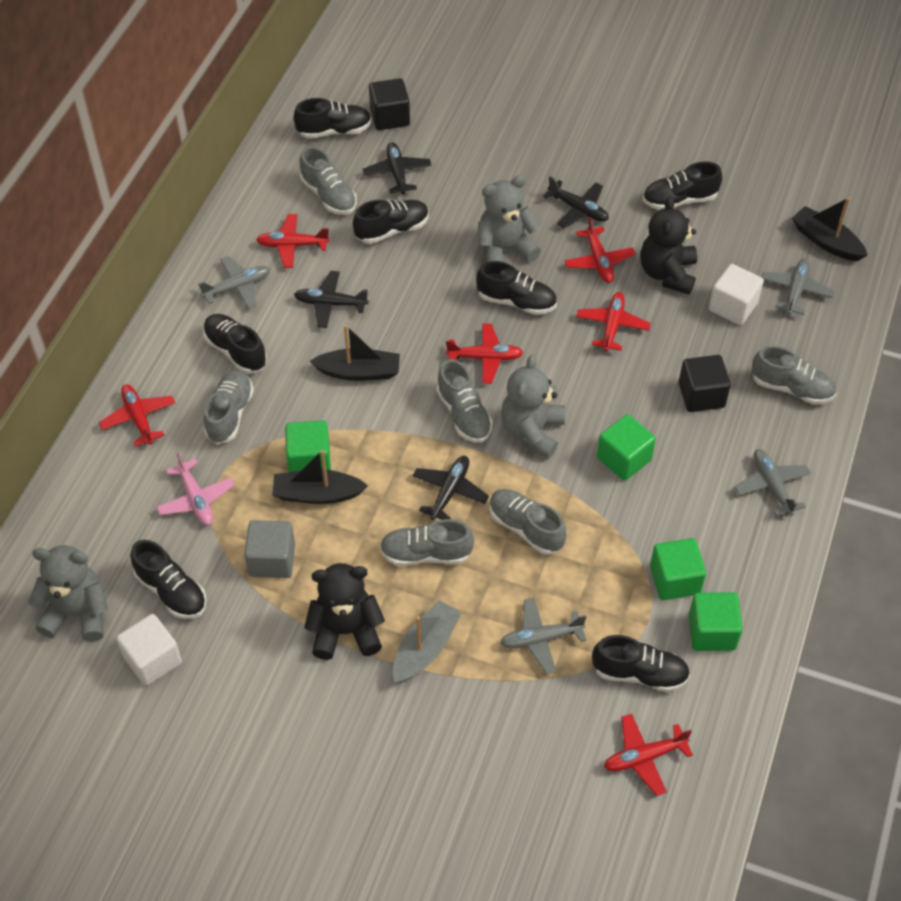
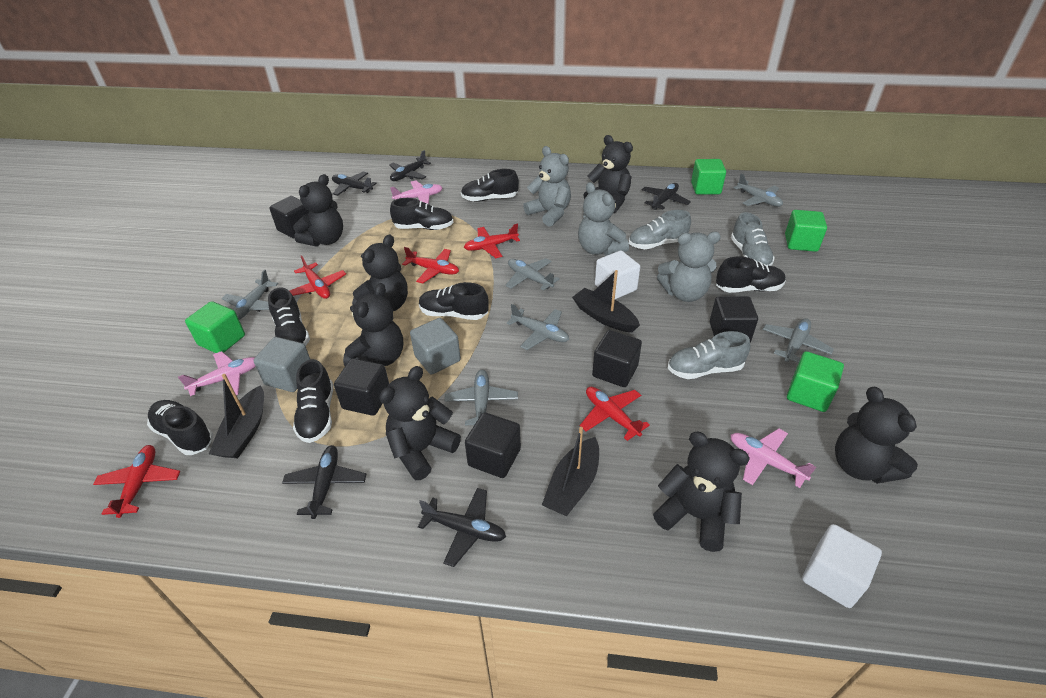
black cube: [369,78,410,130] [679,355,731,412] = 2 -> [269,196,310,238] [334,358,389,416] [465,412,521,478] [592,330,642,387] [710,296,758,342] = 5
black plane: [294,271,369,328] [363,142,431,195] [413,456,489,520] [543,176,609,228] = 4 -> [282,445,366,519] [332,172,377,196] [389,150,431,181] [418,488,506,567] [642,183,691,210] = 5
black teddy bear: [304,563,385,660] [640,196,697,295] = 2 -> [293,174,343,247] [343,283,403,366] [352,235,408,311] [379,366,461,480] [584,135,633,214] [653,431,750,552] [835,386,918,484] = 7
grey boat: [393,600,461,683] = 1 -> none = 0
grey cube: [244,520,295,578] = 1 -> [253,337,310,392] [410,318,461,375] = 2
grey plane: [198,256,270,309] [500,598,586,674] [734,449,811,516] [762,258,834,315] = 4 -> [222,270,278,320] [444,370,518,425] [505,258,560,291] [507,304,569,350] [734,174,783,207] [763,318,834,363] = 6
grey shoe: [204,370,254,444] [300,147,357,215] [380,519,474,566] [437,359,493,443] [489,489,566,555] [752,346,836,405] = 6 -> [629,210,691,249] [668,331,750,379] [731,212,775,266] = 3
pink plane: [156,453,235,525] = 1 -> [178,351,256,396] [390,181,443,204] [730,428,816,488] = 3
red plane: [99,384,175,447] [256,214,330,268] [446,324,523,384] [564,217,636,283] [576,292,651,351] [604,714,693,796] = 6 -> [93,445,180,518] [289,255,346,299] [402,247,459,284] [464,224,520,258] [580,387,650,441] = 5

